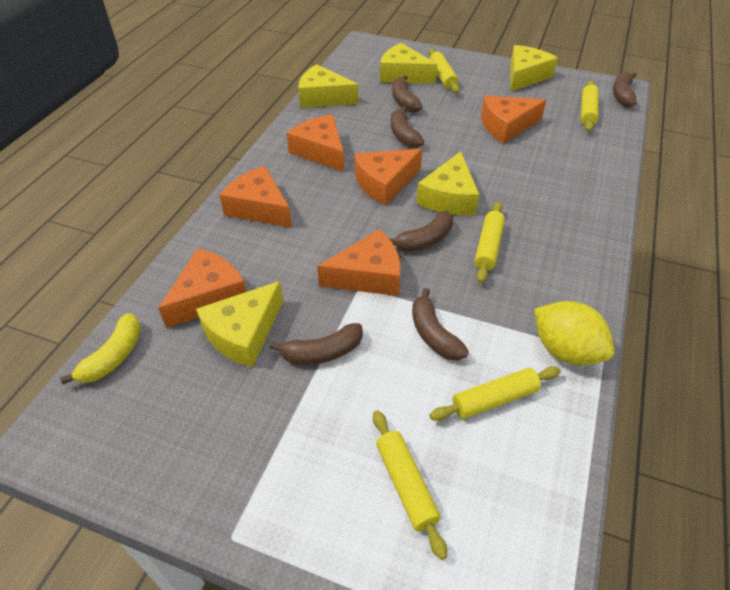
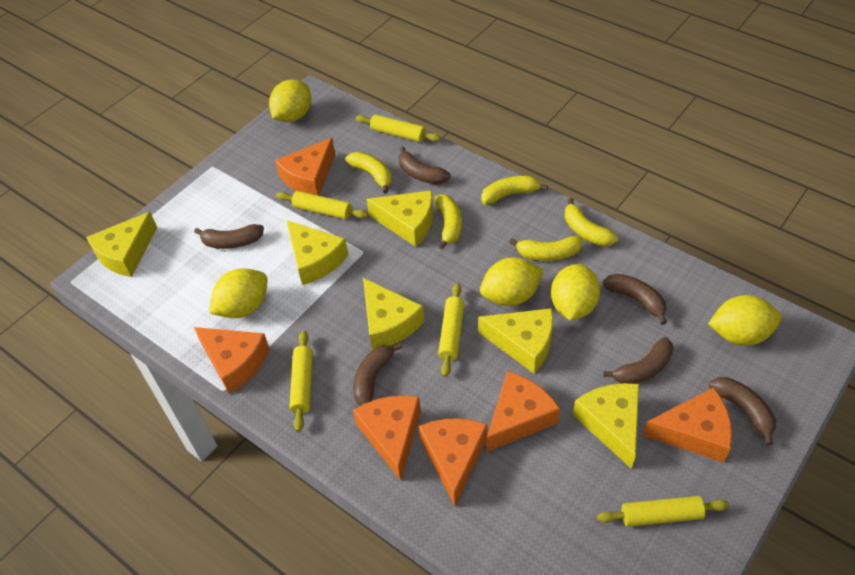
yellow banana: [60,313,141,384] = 1 -> [345,152,392,194] [435,194,462,249] [481,176,548,205] [509,236,583,261] [564,198,618,246] = 5
yellow cheese: [196,281,283,367] [298,64,358,108] [380,43,437,84] [416,151,479,215] [510,45,558,91] = 5 -> [86,212,157,277] [286,220,349,285] [363,278,424,350] [366,190,433,247] [478,308,553,374] [573,383,639,469] = 6
yellow lemon: [534,301,614,365] = 1 -> [209,268,267,318] [269,80,311,122] [480,257,544,306] [551,264,600,321] [708,295,782,345] = 5

